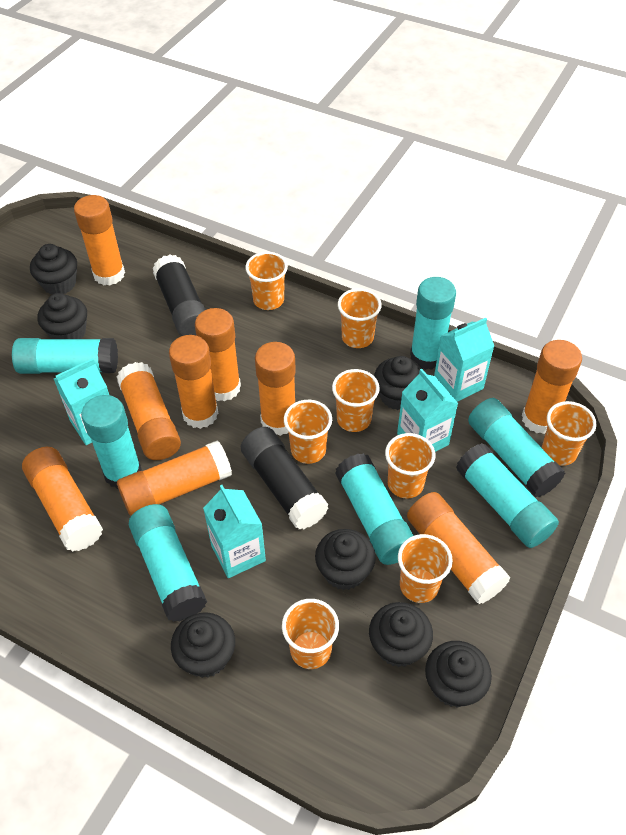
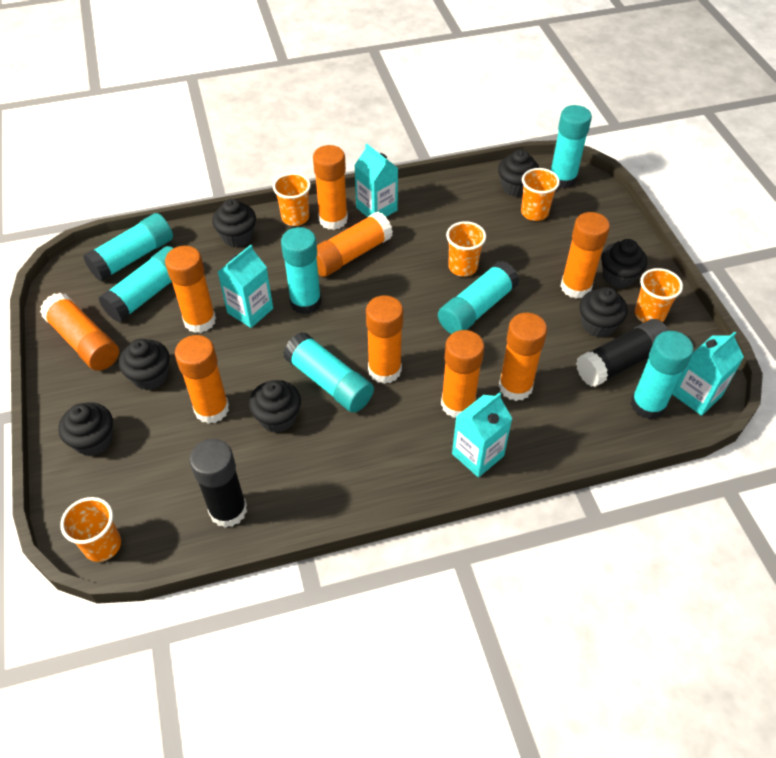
orange cup: [245,252,288,310] [282,599,339,669] [284,400,332,464] [332,369,380,432] [338,288,382,348] [385,433,435,499] [398,534,453,603] [542,401,596,466] = 8 -> [60,497,121,562] [273,173,311,226] [446,221,486,277] [521,168,560,221] [635,268,683,323] = 5

